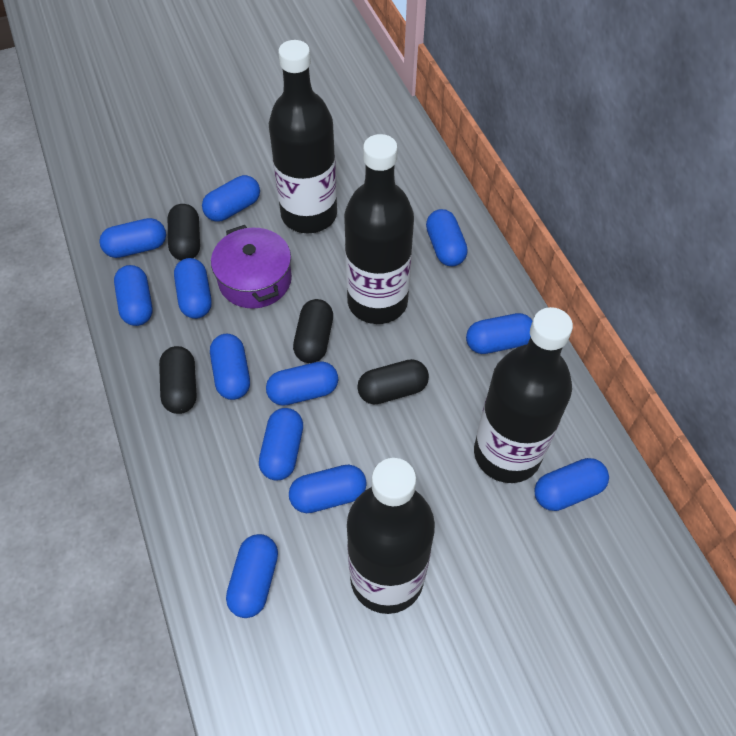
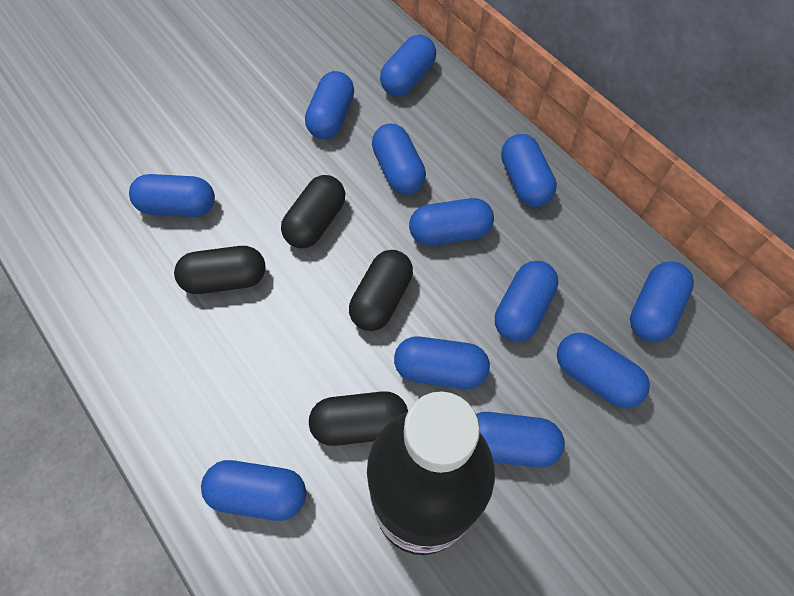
black bottle: [269,40,337,233] [344,134,414,324] [347,458,435,614] [474,307,573,483] = 4 -> [367,391,495,555] = 1
purple pot: [211,225,292,309] = 1 -> none = 0

